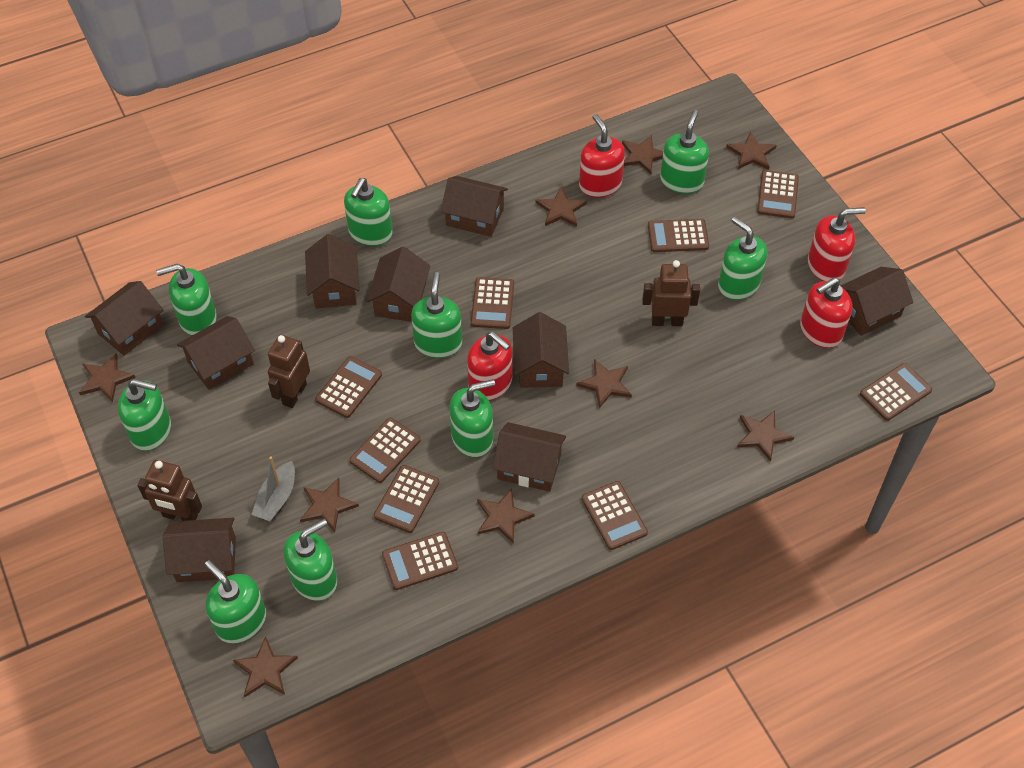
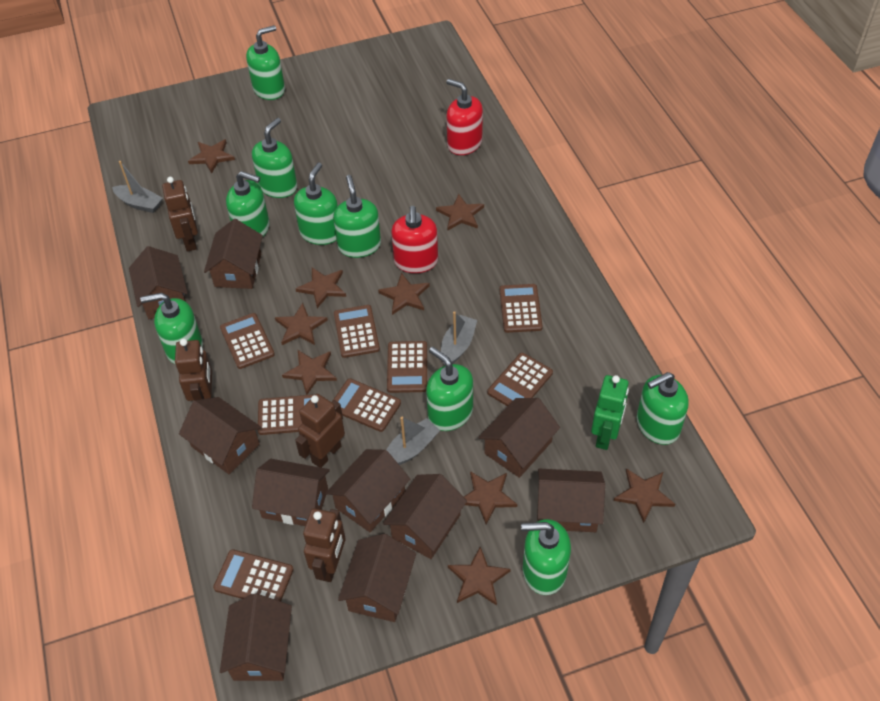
brown calculator: [315,356,382,418] [349,418,421,483] [374,465,439,533] [382,532,458,590] [471,277,514,329] [582,481,648,550] [648,219,709,252] [757,170,799,219] [860,363,932,421] = 9 -> [213,549,294,601] [220,313,275,369] [258,394,315,435] [333,378,401,432] [334,305,380,358] [387,341,427,393] [487,353,553,406] [499,284,543,333] = 8
brown house: [85,281,163,356] [163,518,236,582] [177,316,255,390] [305,234,360,308] [367,247,430,322] [441,176,508,237] [492,422,566,492] [513,312,569,388] [841,267,913,336] = 9 -> [129,246,187,319] [179,397,261,474] [204,219,263,289] [220,594,292,681] [252,459,330,526] [326,449,410,532] [338,534,416,622] [383,474,467,559] [478,398,560,478] [537,469,605,532] = 10
brown robot: [137,460,202,521] [268,335,310,408] [642,260,700,326] = 3 -> [162,177,198,252] [175,339,212,401] [295,394,345,468] [303,508,346,582] = 4
green robot: none = 0 -> [591,375,629,450] = 1
grey boat: [251,457,295,521] = 1 -> [112,161,163,213] [387,417,440,465] [441,311,477,366] = 3
red soap dispenser: [467,332,512,400] [579,114,625,198] [800,277,853,348] [808,207,866,281] = 4 -> [391,206,438,273] [446,79,483,155] = 2

